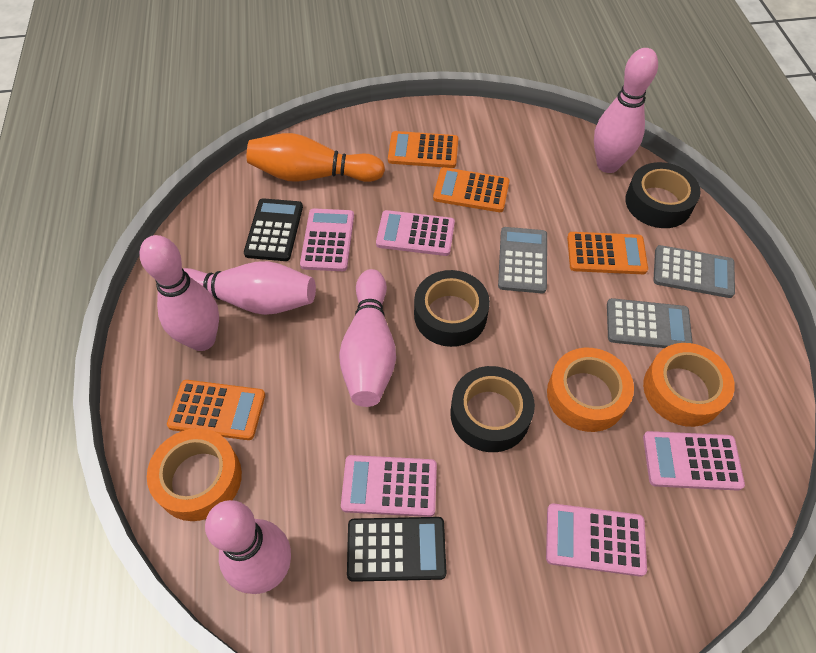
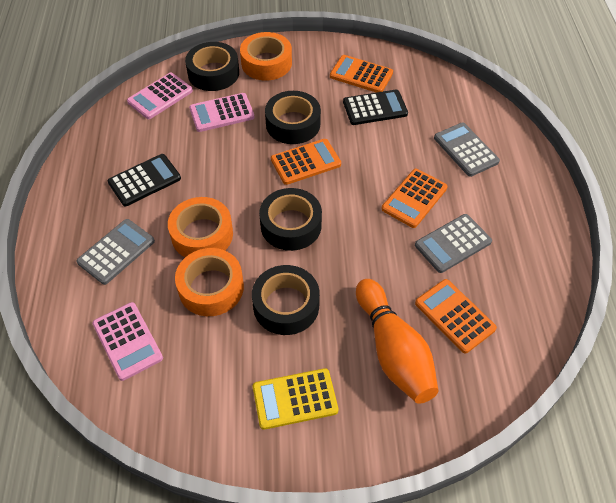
black tape: [414,270,490,347] [450,366,535,452] [625,162,701,228] = 3 -> [185,42,239,91] [252,265,320,335] [259,188,322,251] [265,91,321,144] = 4
pink bowling pin: [139,235,219,351] [183,261,316,315] [205,500,291,594] [339,269,396,407] [594,48,658,173] = 5 -> none = 0
pink calculator: [300,208,354,271] [341,455,437,517] [376,210,455,256] [546,503,647,577] [643,431,745,491] = 5 -> [92,302,163,381] [127,73,193,119] [189,93,255,132] = 3
yellow calculator: none = 0 -> [253,368,338,430] = 1

